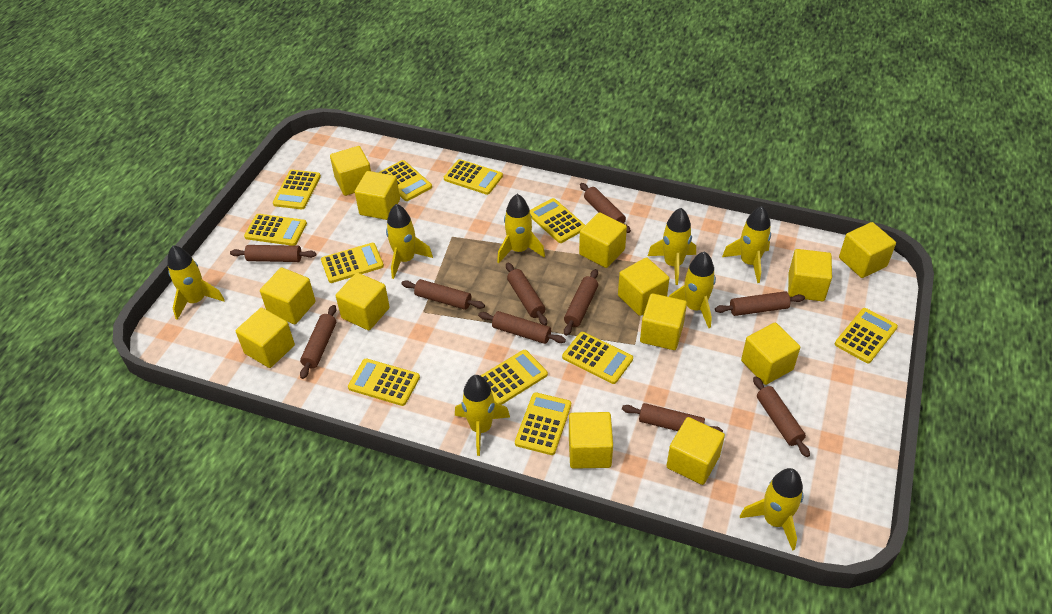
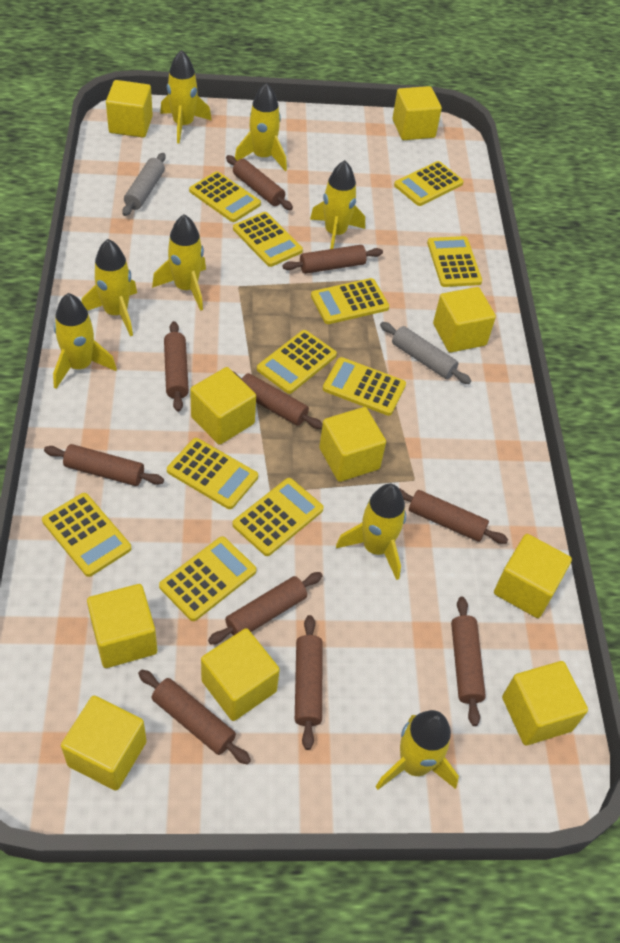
grey rolling pin: none = 0 -> [122,153,166,216] [380,322,471,384] = 2
yellow cube: [236,308,295,368] [260,268,316,324] [330,146,371,196] [336,273,390,330] [355,171,400,220] [569,412,613,469] [579,212,627,268] [618,257,669,316] [640,293,687,350] [667,417,725,485] [741,323,800,385] [788,249,832,301] [839,222,896,278] = 13 -> [61,696,147,790] [87,584,157,668] [106,80,153,138] [190,367,256,445] [201,628,280,721] [319,407,386,482] [393,86,442,140] [433,287,496,353] [494,534,572,618] [502,661,588,745] = 10

